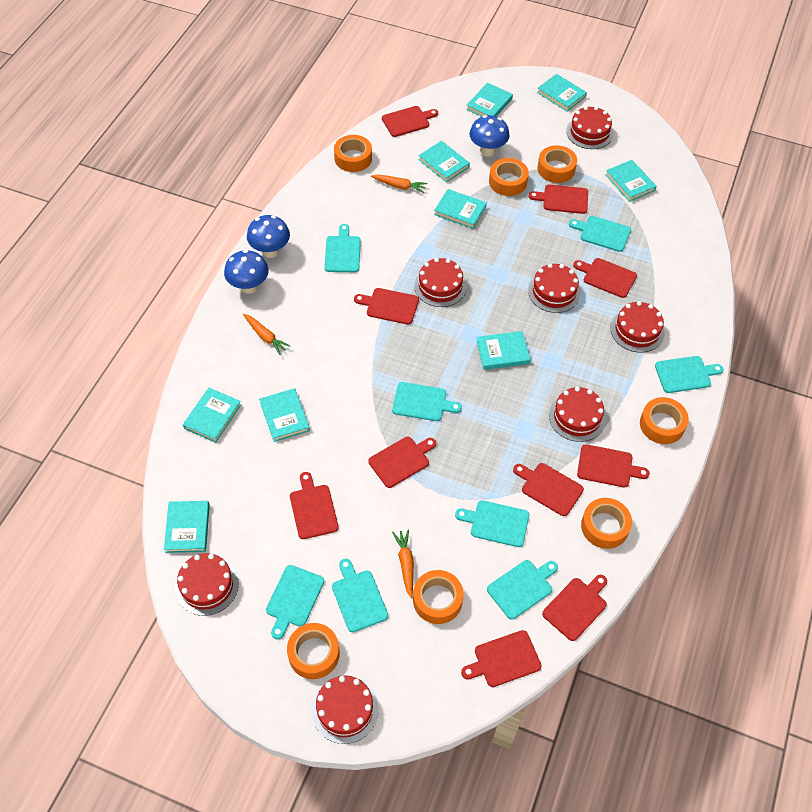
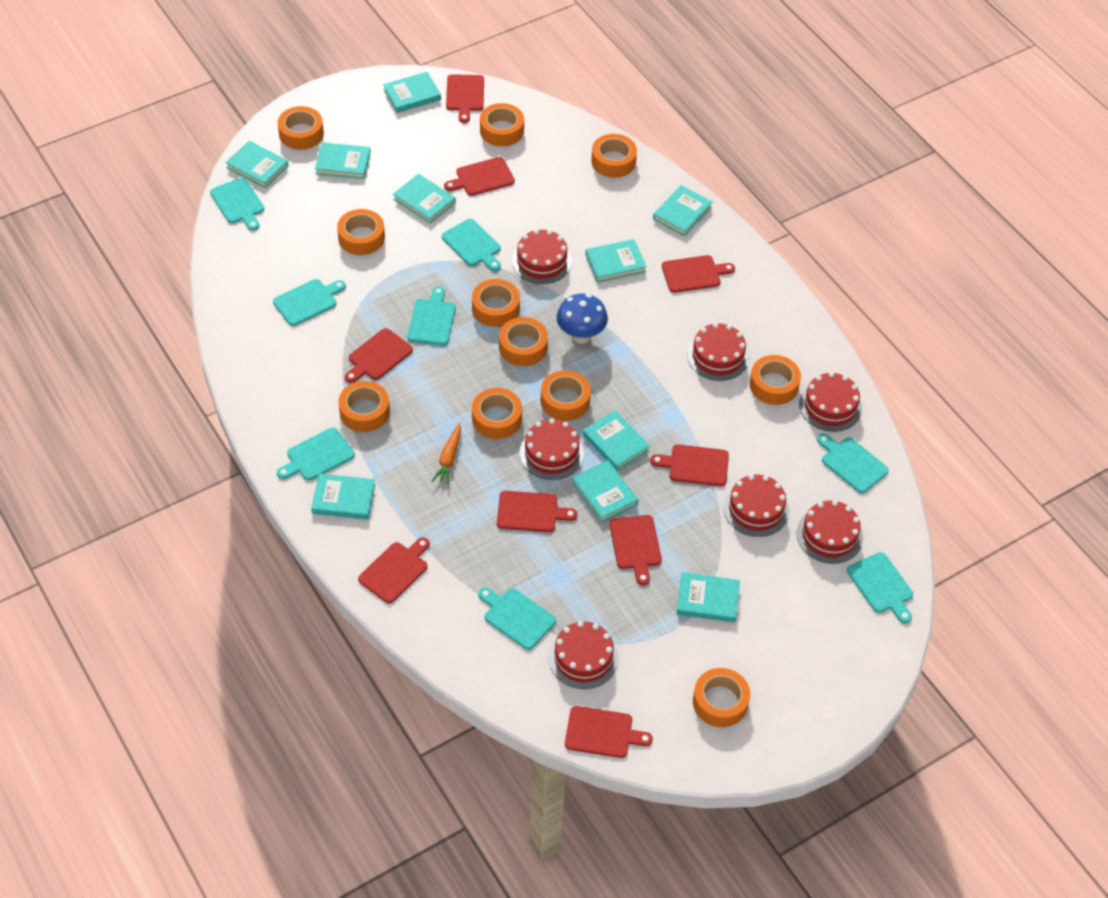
blue mushroom: [224,250,269,294] [247,215,290,258] [469,115,510,157] = 3 -> [556,293,608,344] = 1
orange carrot: [243,314,291,355] [371,174,427,193] [392,530,414,598] = 3 -> [431,423,461,485] = 1
orange tape: [287,623,340,679] [334,135,372,172] [413,570,463,624] [489,158,529,196] [537,145,577,183] [581,498,632,549] [640,397,689,444] = 7 -> [278,106,324,150] [337,209,385,255] [338,381,390,432] [472,279,520,327] [472,388,522,439] [480,103,524,146] [499,317,548,366] [541,370,591,421] [591,134,637,178] [693,668,750,727] [749,355,801,405] = 11
red cutting board: [290,472,339,539] [354,288,419,325] [368,437,436,488] [382,106,438,137] [461,630,542,687] [513,463,584,516] [529,184,588,214] [542,575,607,641] [573,258,637,298] [577,444,650,487] = 10 -> [345,328,413,383] [358,537,430,604] [444,157,515,196] [446,74,484,123] [497,491,577,532] [565,706,653,758] [609,515,662,585] [650,444,729,487] [662,255,735,293] = 9
turquoise book: [164,501,210,553] [183,388,241,443] [259,388,310,442] [418,141,470,183] [434,189,487,229] [466,83,513,117] [476,331,531,370] [537,74,587,112] [605,160,657,202] = 9 -> [225,141,289,188] [311,473,375,519] [315,142,371,179] [383,72,441,113] [393,174,456,224] [572,460,638,522] [582,410,650,471] [585,239,646,283] [653,185,712,236] [677,572,740,622] = 10

